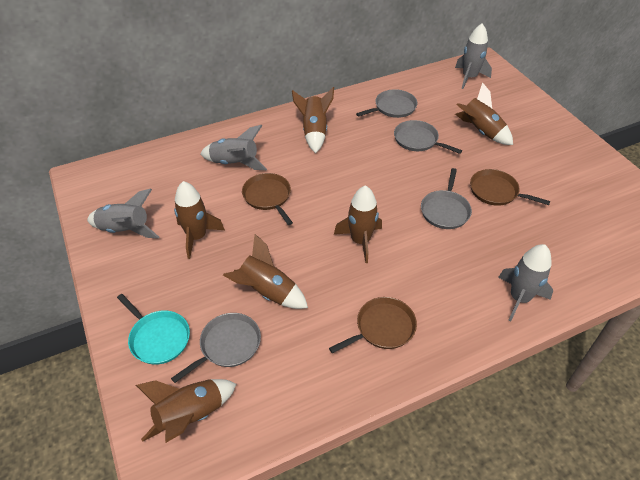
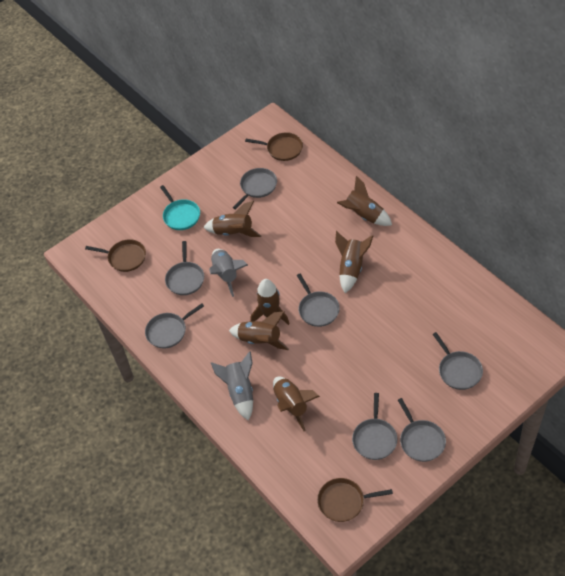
grey pan: [171,313,261,383] [356,89,417,118] [394,120,462,154] [421,168,472,229] = 4 -> [145,304,204,349] [165,241,204,295] [233,168,277,209] [297,274,340,327] [352,393,398,460] [398,398,446,462] [433,332,483,390] = 7
grey rocket: [87,188,160,239] [200,125,267,170] [455,23,492,89] [498,244,553,321] = 4 -> [209,249,248,297] [211,351,253,421] = 2

